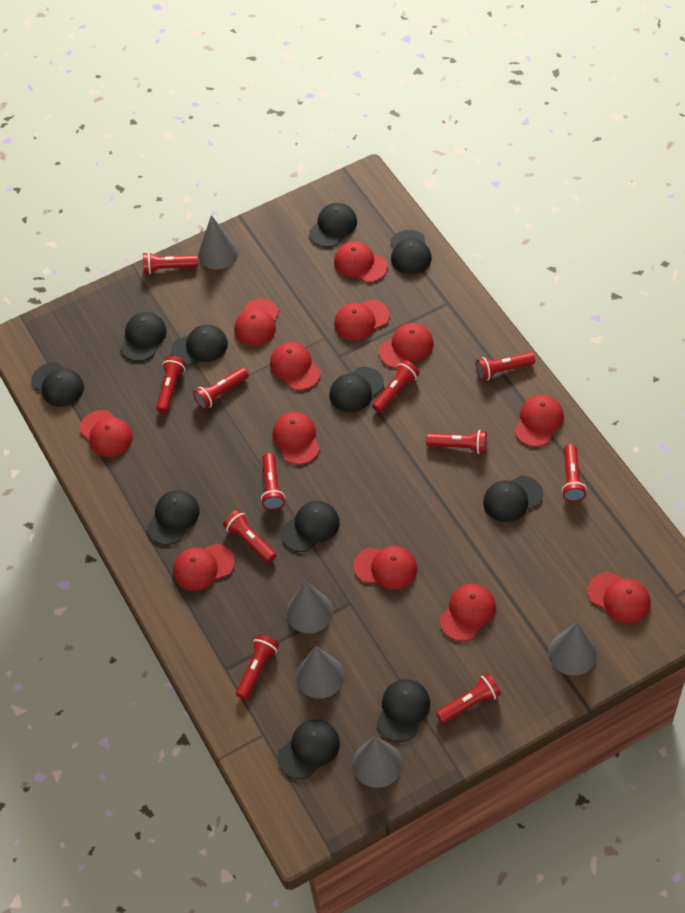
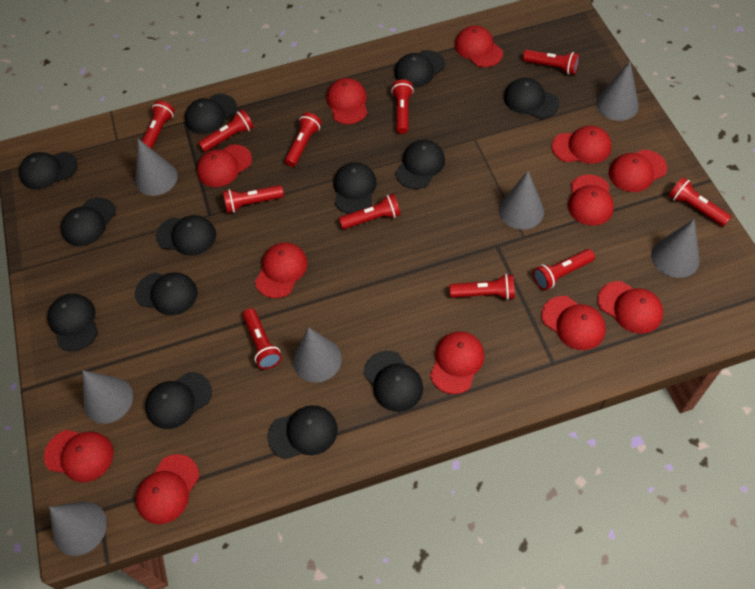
black cap: [31,362,84,407] [120,312,167,361] [147,490,200,545] [171,325,228,366] [278,719,340,779] [281,501,340,552] [309,203,357,247] [329,367,384,413] [376,679,430,742] [391,230,432,274] [483,476,543,522] = 11 -> [19,152,77,189] [48,294,98,351] [61,197,116,246] [135,272,198,315] [145,372,212,429] [156,215,216,256] [185,94,237,134] [267,405,338,459] [334,162,377,214] [364,351,423,412] [394,50,445,88] [395,140,445,189] [504,78,559,119] = 13
grey cone: [198,215,239,269] [286,581,333,634] [296,646,344,699] [352,736,402,788] [548,622,597,676] = 5 -> [49,502,107,556] [82,370,133,424] [135,139,178,196] [293,327,342,383] [499,171,544,230] [596,61,639,121] [651,219,700,278] = 7

